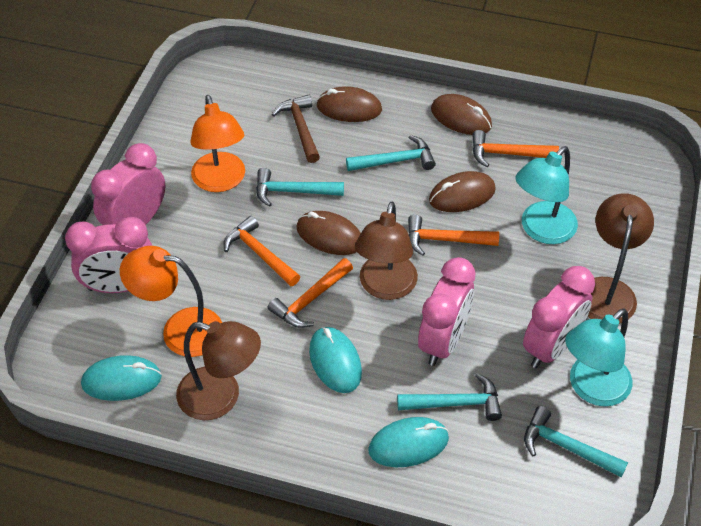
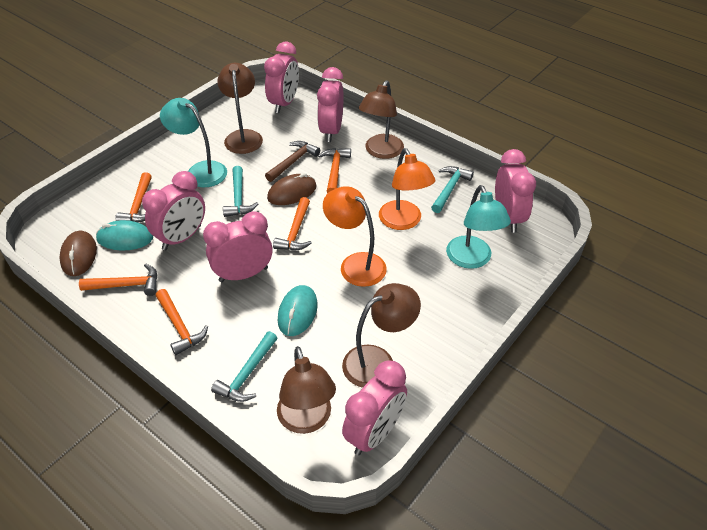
brown lamp: [176,321,261,420] [355,202,418,300] [588,193,654,324] = 3 -> [217,63,263,154] [277,346,336,434] [342,283,421,388] [359,80,404,159] = 4
brown mouse: [296,211,361,255] [316,86,382,122] [429,171,496,212] [431,94,492,135] = 4 -> [59,231,97,276] [267,173,316,205] = 2
orange hammer: [224,216,300,286] [268,258,353,328] [408,214,499,256] [472,130,559,167] = 4 -> [79,264,157,296] [115,172,152,222] [156,289,208,355] [273,197,312,251] [318,148,351,194] = 5
pink clock: [65,217,152,293] [91,143,165,225] [418,257,476,366] [523,266,595,368] = 4 -> [142,171,205,250] [203,211,273,282] [264,42,299,113] [317,67,344,142] [342,361,407,455] [495,149,536,233] = 6
turquoise hammer: [256,168,344,207] [346,135,436,171] [397,373,502,421] [524,406,628,478] = 4 -> [211,331,277,402] [223,166,258,217] [431,166,474,213] = 3
turquoise mouse: [81,355,162,401] [309,327,362,393] [368,417,449,467] = 3 -> [96,220,153,250] [278,285,318,336] = 2

